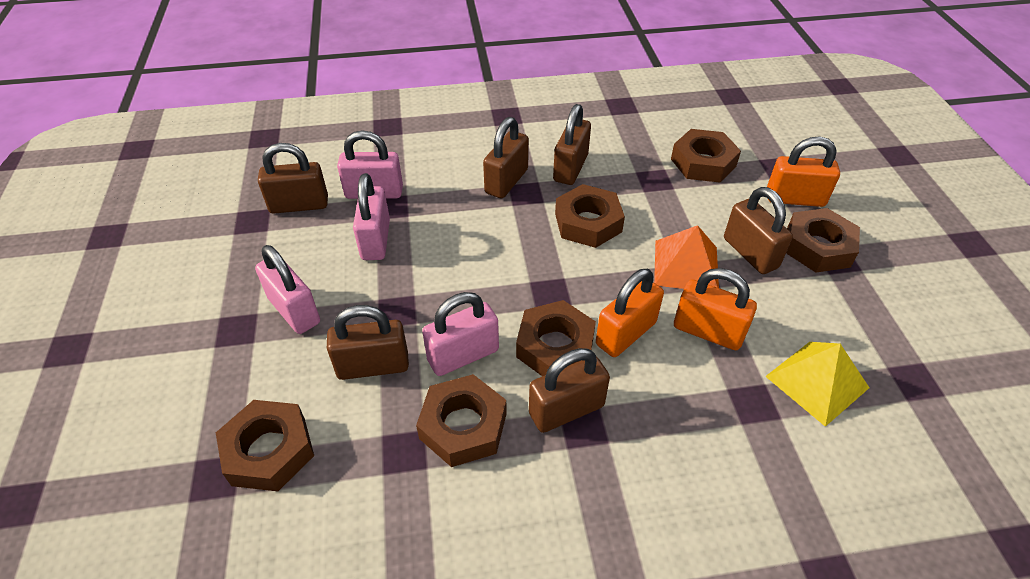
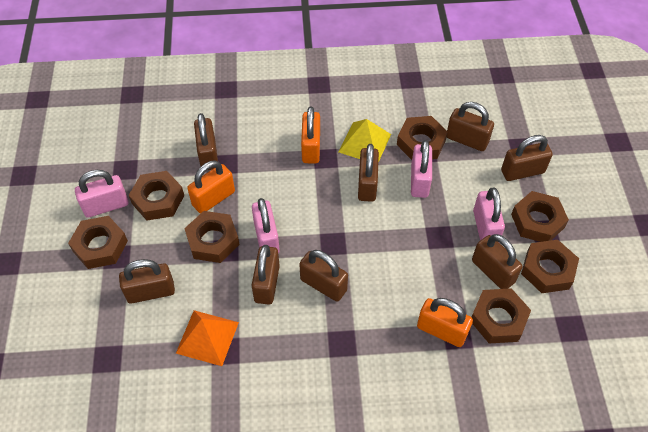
brown nut: [216,400,314,491] [416,374,507,467] [516,300,596,376] [555,184,625,248] [671,129,741,183] [786,208,860,272] = 6 -> [68,216,128,269] [129,171,184,221] [184,211,240,263] [397,116,448,160] [472,288,531,343] [511,191,569,242] [521,240,579,293] = 7
brown padlock: [258,143,328,214] [327,305,409,380] [483,117,529,198] [529,348,610,433] [553,104,591,185] [724,187,793,274] = 6 -> [119,259,175,304] [194,113,218,170] [252,245,280,305] [299,250,348,302] [358,144,379,202] [447,102,494,151] [472,234,523,289] [501,135,553,181] = 8

